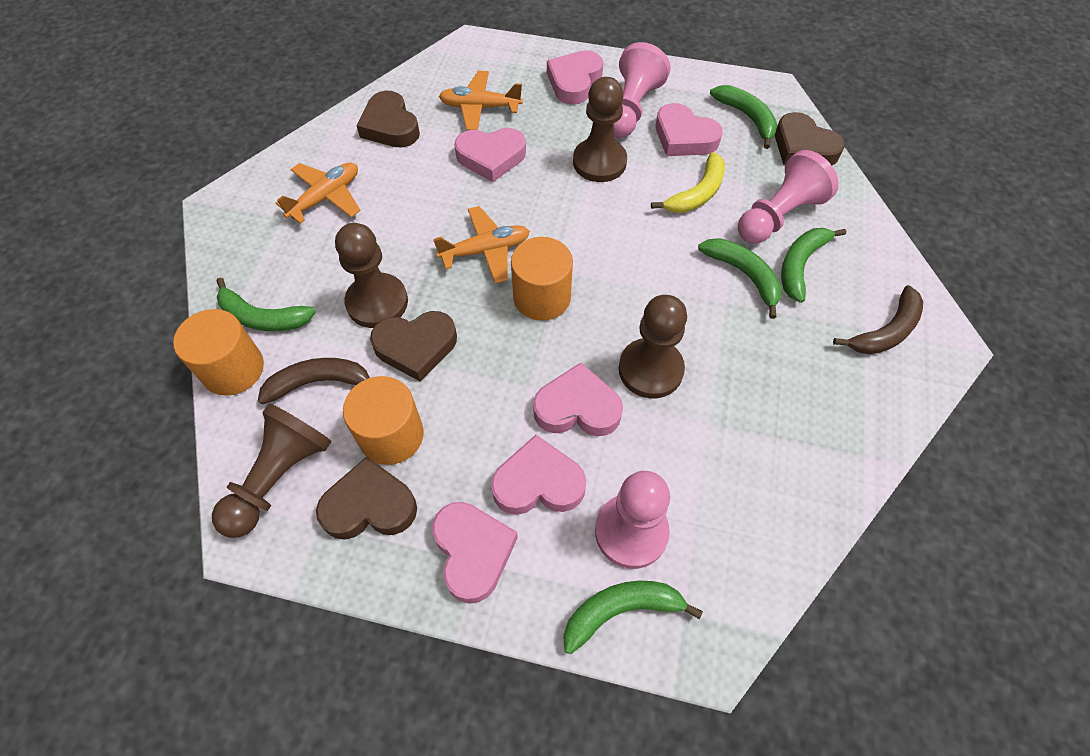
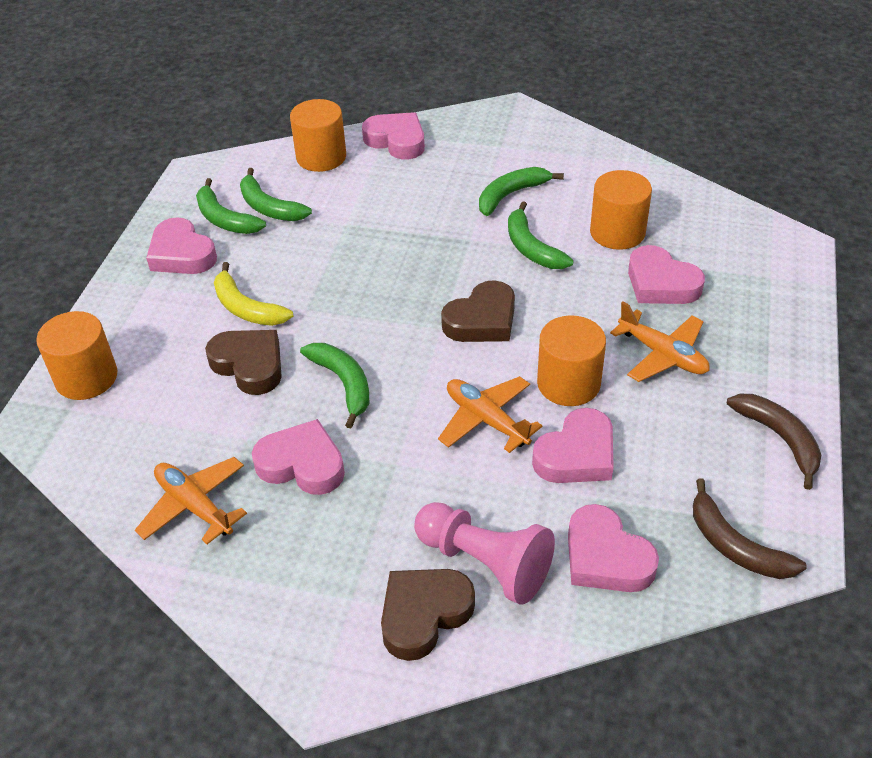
brown heart: [316,457,417,540] [356,91,420,148] [370,311,457,381] [775,112,845,165] = 4 -> [205,330,282,395] [381,569,475,661] [441,280,515,342] = 3
brown pawn: [212,403,332,538] [335,223,408,328] [573,77,627,182] [619,295,687,398] = 4 -> none = 0
orange cylinder: [173,309,264,396] [343,376,424,465] [511,237,573,321] = 3 -> [36,311,117,400] [290,99,346,172] [537,315,606,406] [590,170,652,250] = 4
pink pawn: [595,471,670,569] [614,42,671,138] [738,150,839,243] = 3 -> [414,502,555,605] = 1

